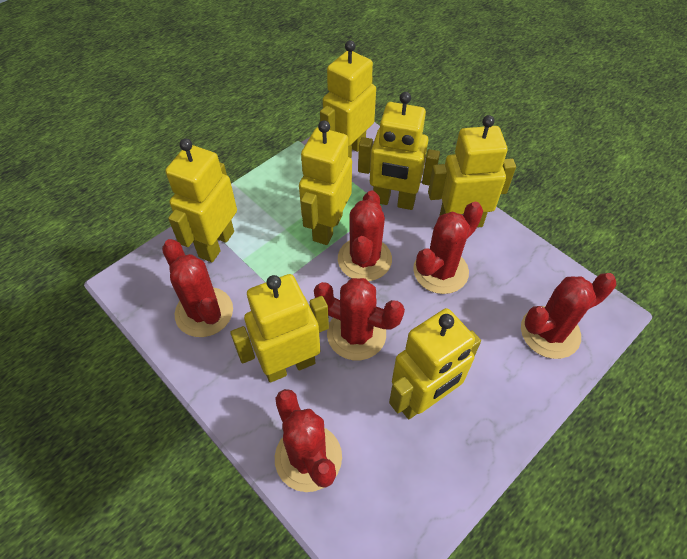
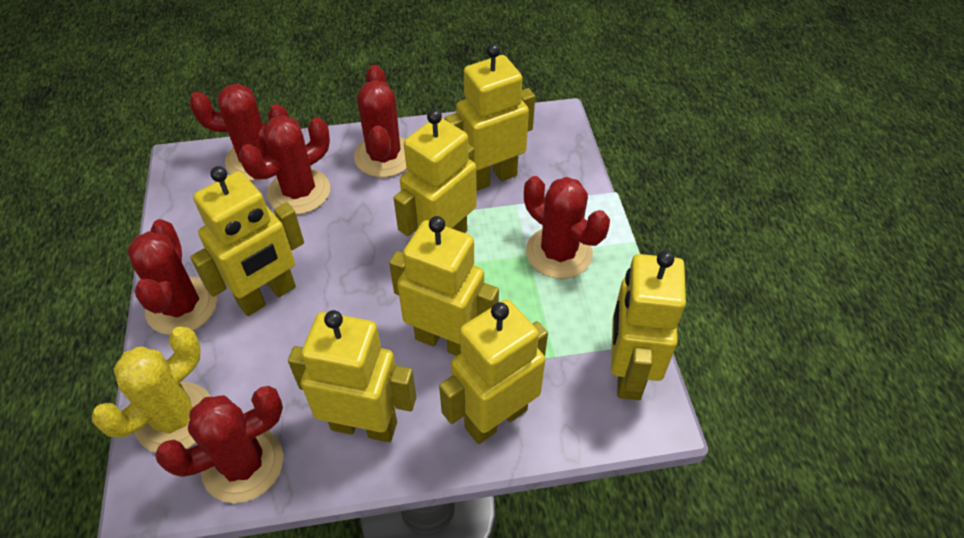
yellow cactus: none = 0 -> [92,327,211,452] = 1

